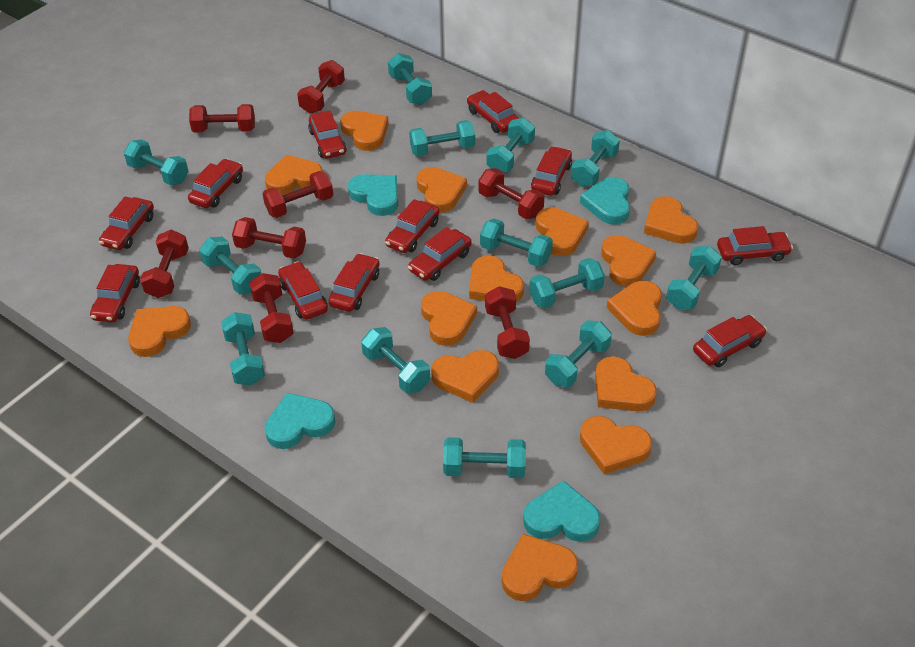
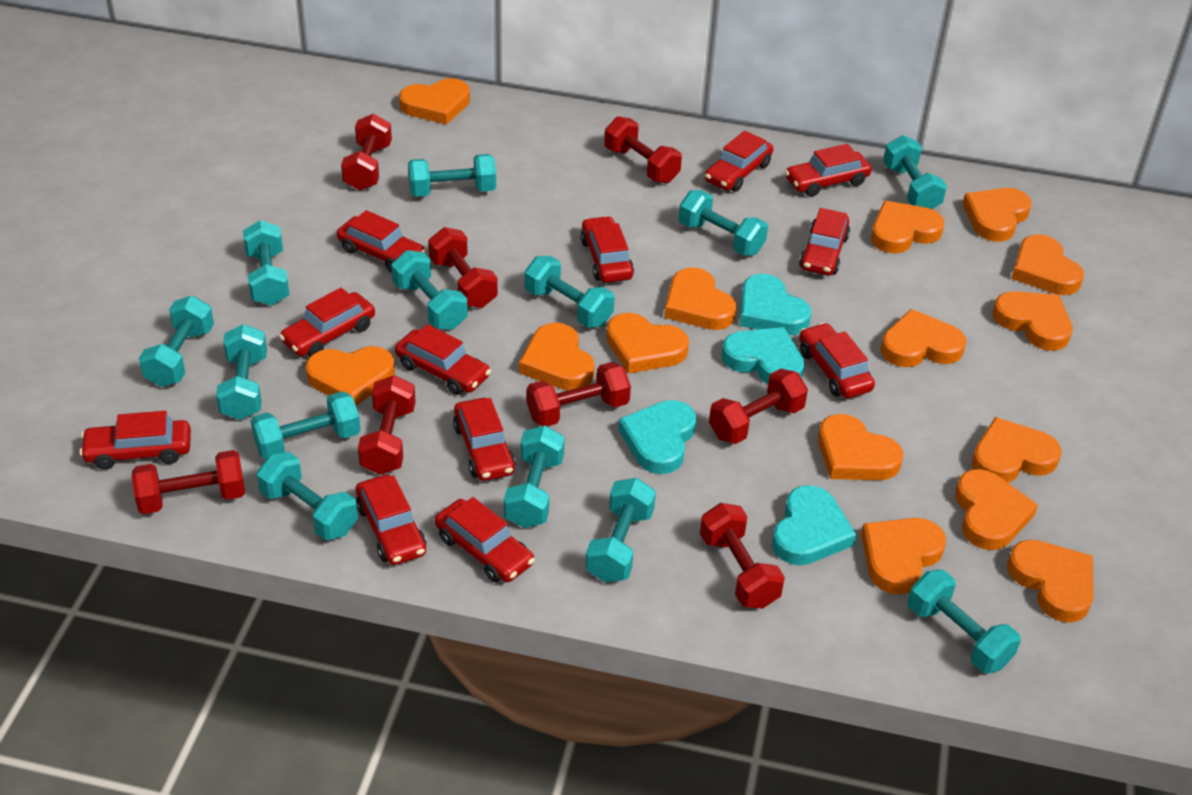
orange heart: [128,306,191,357] [265,155,323,195] [340,111,389,151] [416,167,467,213] [421,291,477,346] [431,350,499,403] [469,255,524,302] [502,534,578,601] [536,207,589,256] [580,416,652,474] [595,356,657,412] [601,235,656,287] [607,281,662,336] [644,196,698,244] = 14 -> [306,346,395,406] [399,78,470,125] [519,323,595,390] [606,313,689,374] [664,267,736,330] [818,414,903,480] [861,518,946,594] [871,201,944,253] [881,309,966,367] [955,469,1038,550] [963,188,1032,242] [972,417,1062,483] [993,291,1072,351] [1007,540,1094,623] [1011,234,1084,295] = 15

